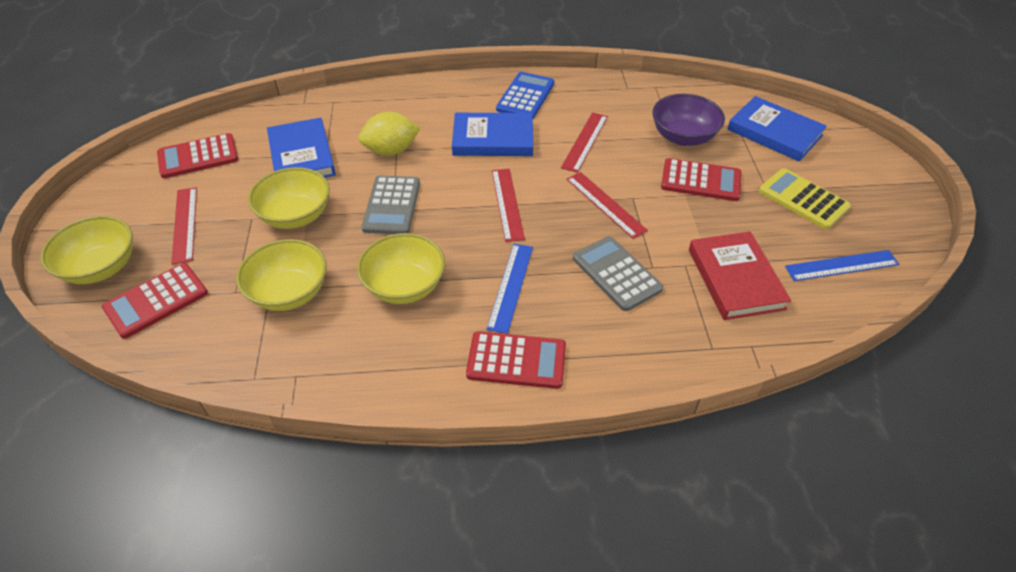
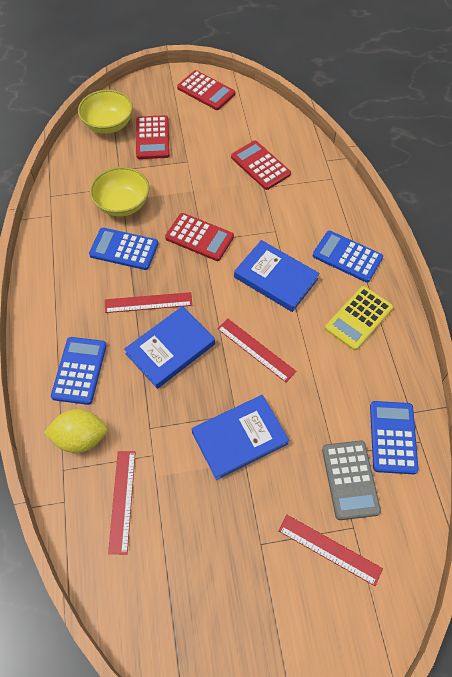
blue calculator: [496,72,554,119] = 1 -> [51,337,107,405] [89,228,158,270] [313,231,383,282] [370,401,419,474] = 4
blue ruler: [487,244,533,334] [785,250,899,281] = 2 -> none = 0
grey calculator: [362,175,420,234] [573,236,663,311] = 2 -> [322,440,381,520] = 1
purple bowl: [652,94,725,146] = 1 -> none = 0
red book: [689,231,791,320] = 1 -> none = 0
yellow bowl: [40,216,133,284] [236,239,327,311] [248,167,330,229] [357,233,445,304] = 4 -> [78,90,133,134] [90,167,149,217] = 2

